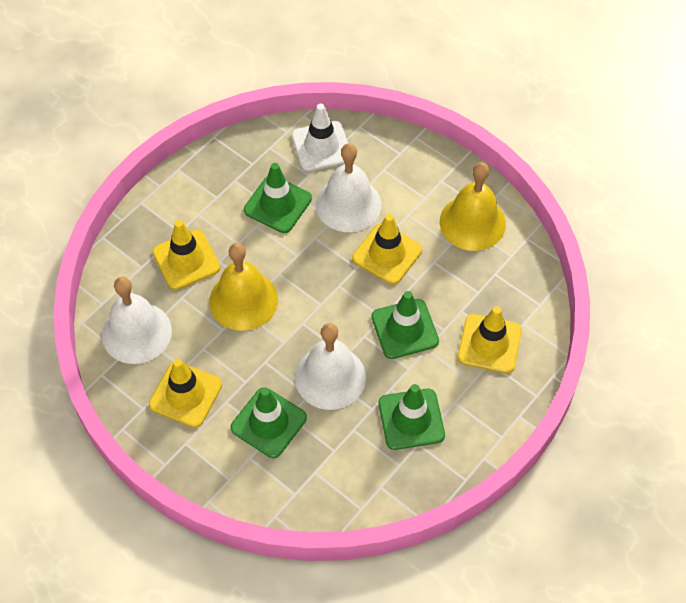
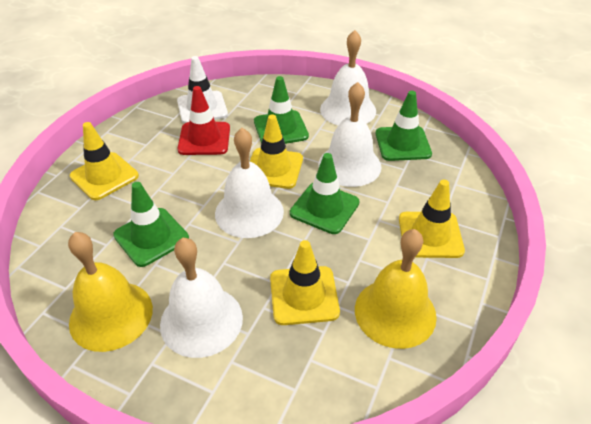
red traffic cone: none = 0 -> [177,86,230,155] = 1
white bell: [102,277,172,364] [295,323,366,410] [316,143,381,232] = 3 -> [160,238,243,358] [215,128,284,238] [319,82,381,187] [320,30,376,125] = 4

